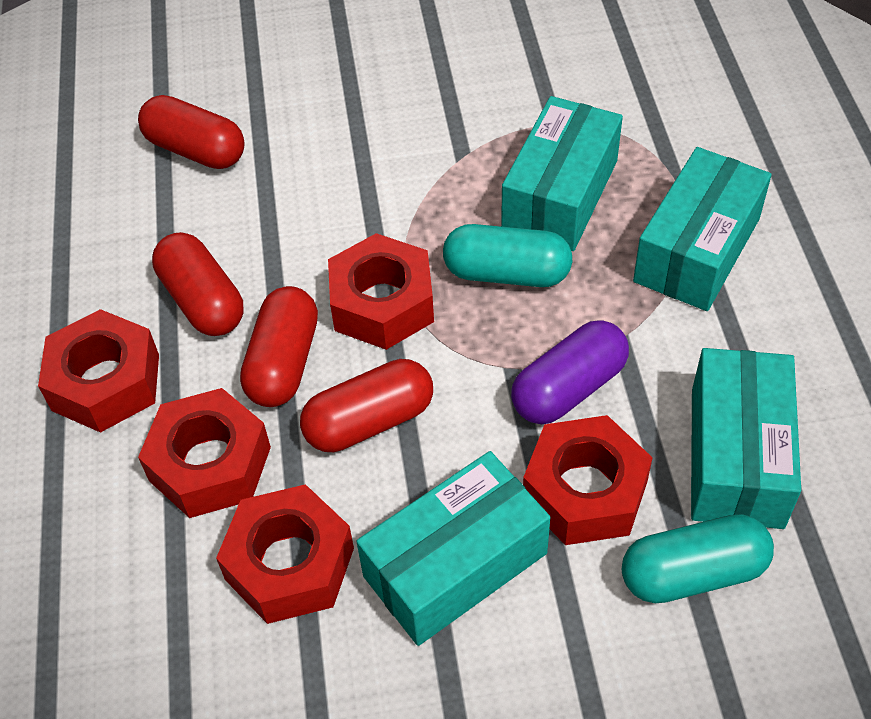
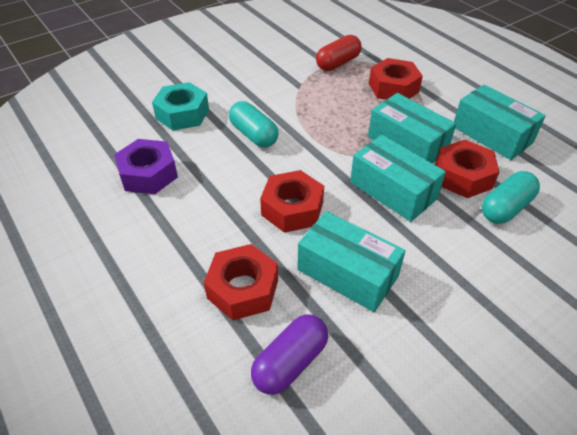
purple nut: none = 0 -> [114,139,178,194] = 1
red capsule: [138,95,245,169] [152,232,244,336] [240,286,318,407] [300,359,433,452] = 4 -> [316,35,362,71] = 1
red nut: [38,309,159,433] [138,388,271,518] [216,484,354,624] [328,233,434,350] [523,415,653,545] = 5 -> [204,244,278,320] [260,170,324,233] [369,58,423,100] [435,140,499,198] = 4
turquoise nut: none = 0 -> [152,82,209,131] = 1

